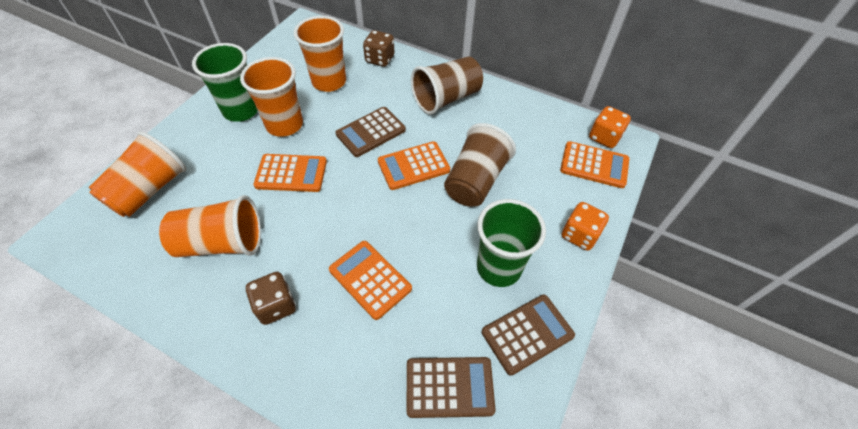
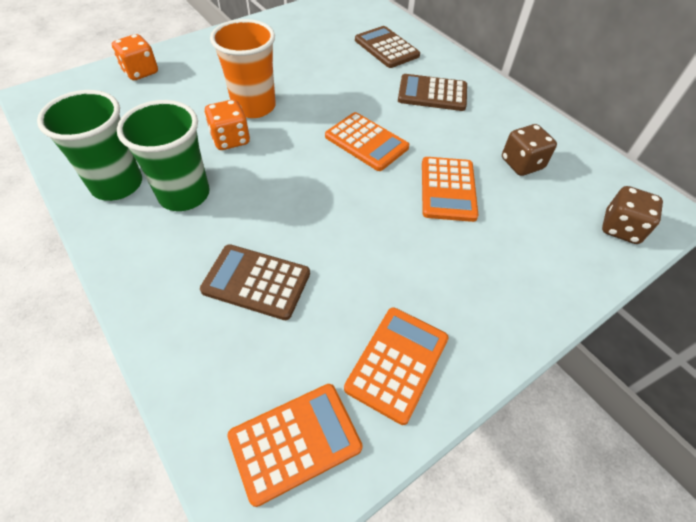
brown cup: [411,56,483,115] [444,123,516,207] = 2 -> none = 0
orange cup: [89,131,187,217] [159,195,261,257] [240,57,303,137] [294,16,346,92] = 4 -> [210,19,276,118] = 1

